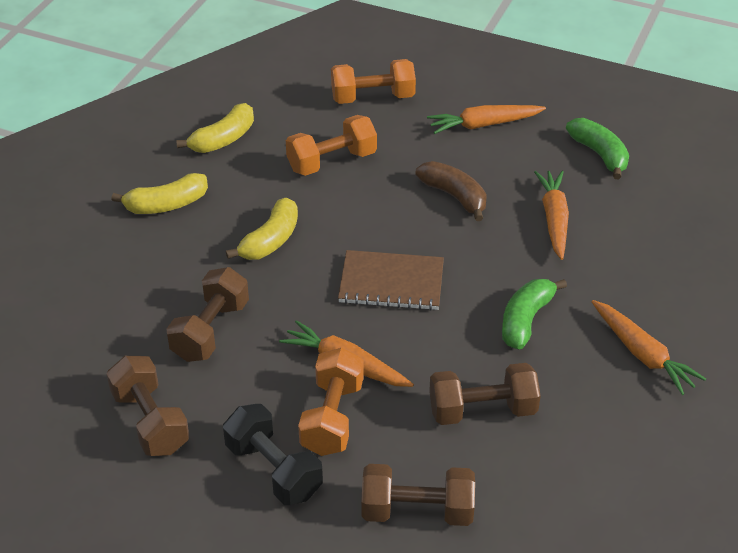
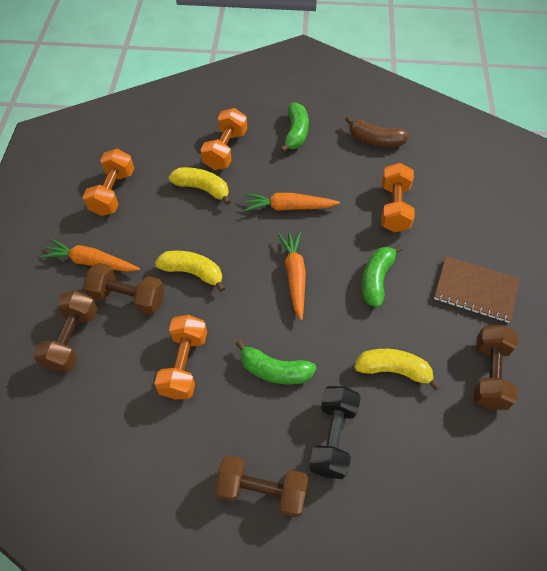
green banana: [502,279,567,350] [566,118,629,179] = 2 -> [236,340,316,385] [280,102,309,152] [362,245,403,308] = 3
orange carrot: [279,320,414,387] [427,105,546,134] [534,171,569,260] [592,300,706,395] = 4 -> [41,239,140,272] [245,193,340,211] [278,231,306,320] = 3
orange dumbbell: [286,115,377,176] [298,348,364,456] [331,59,416,104] = 3 -> [83,149,134,216] [154,315,207,400] [200,108,247,170] [381,163,415,232] = 4

